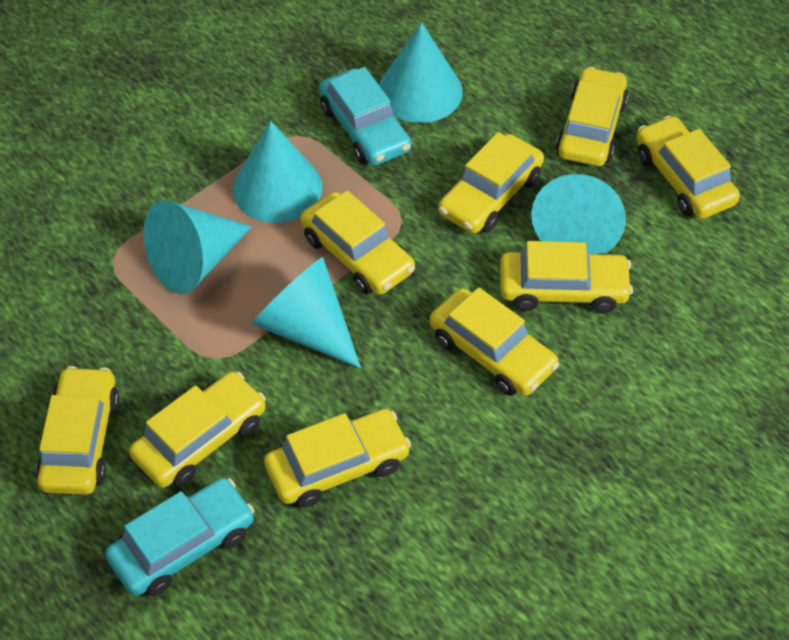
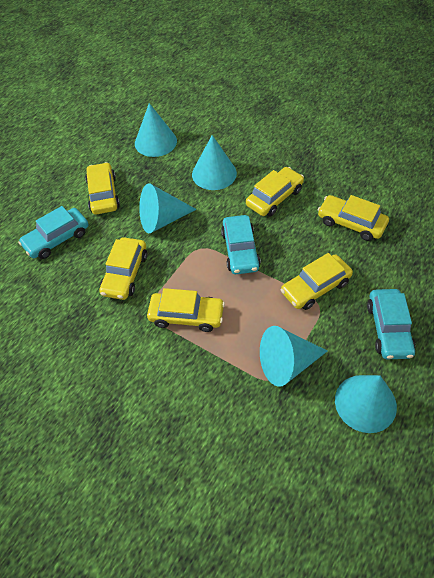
turquoise car: [105,478,254,596] [319,67,411,166] = 2 -> [18,206,89,259] [221,215,261,274] [367,289,415,359] = 3
yellow car: [36,366,120,495] [129,372,266,488] [264,409,411,508] [300,190,415,295] [430,287,559,396] [438,132,544,234] [500,241,633,313] [556,67,628,166] [636,115,740,219] = 9 -> [85,162,120,214] [99,237,147,300] [147,288,225,332] [246,167,304,216] [281,253,353,310] [318,195,389,241] = 6

